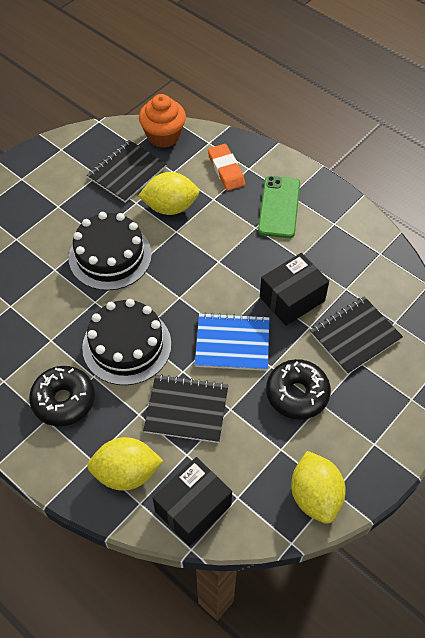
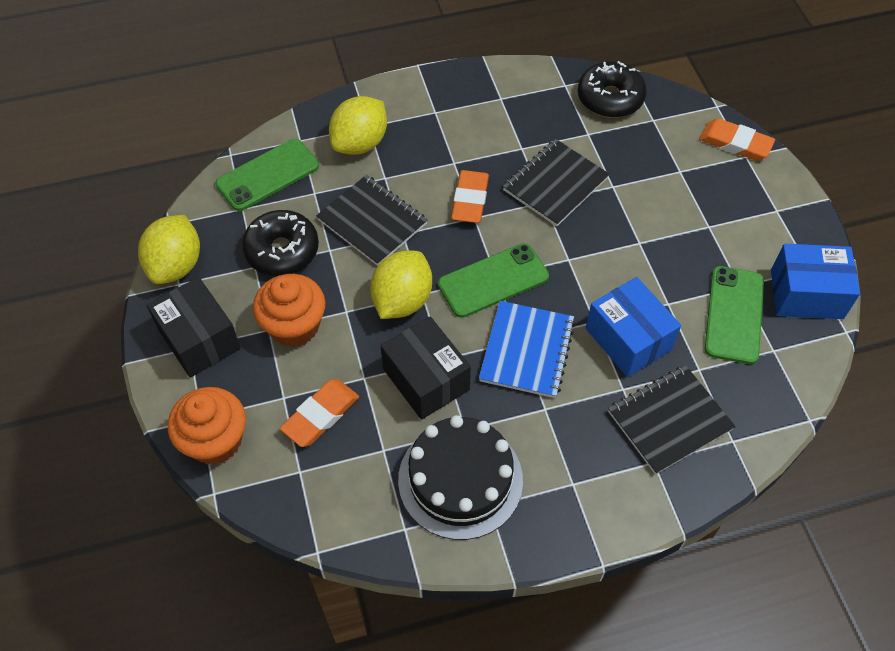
black cake: [69,212,152,291] [82,299,171,385] = 2 -> [398,415,523,540] = 1
blue box: none = 0 -> [586,277,681,377] [771,244,860,319] = 2
green phone: [258,176,300,238] = 1 -> [215,139,319,211] [438,243,549,318] [705,266,764,364] = 3
orange cupcake: [139,94,186,148] = 1 -> [168,387,246,465] [253,274,326,347] = 2
orange eraser: [208,144,245,191] = 1 -> [280,379,359,447] [451,170,489,223] [699,118,775,160] = 3

